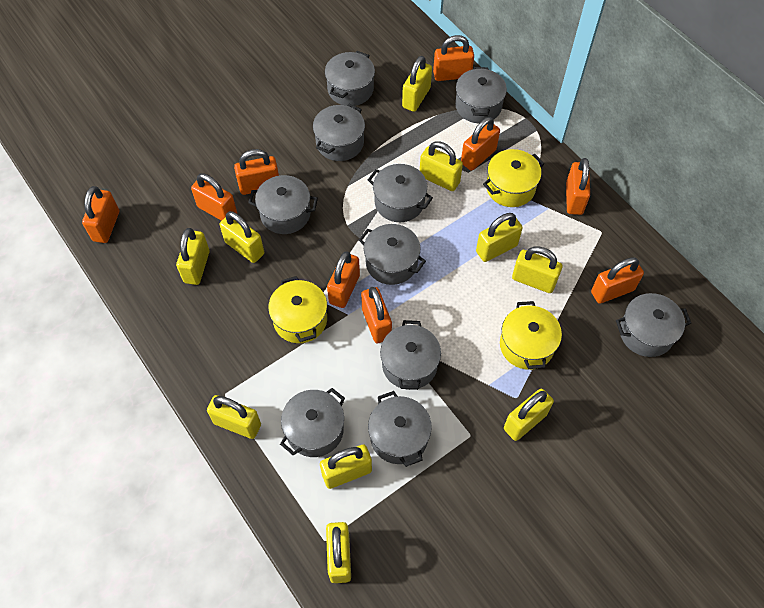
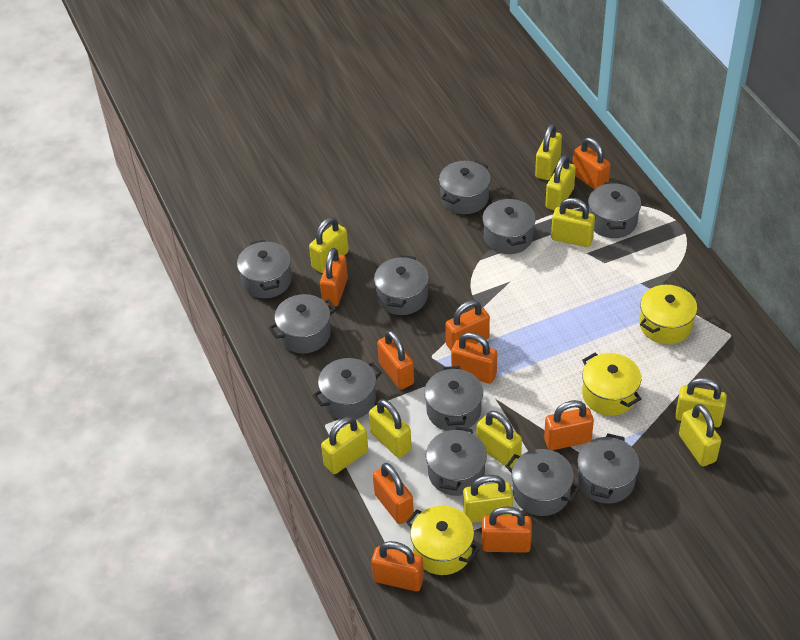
grey pot: [248,175,318,234] [280,388,345,457] [313,104,365,161] [325,51,375,106] [359,224,426,285] [368,164,433,222] [368,391,432,467] [380,320,441,390] [455,67,507,123] [616,293,691,357] = 10 -> [237,240,292,298] [269,294,337,354] [312,358,382,419] [374,255,429,315] [424,366,483,431] [426,426,487,496] [439,160,491,214] [482,197,536,254] [505,449,580,516] [577,433,640,504] [588,182,641,238] = 11

